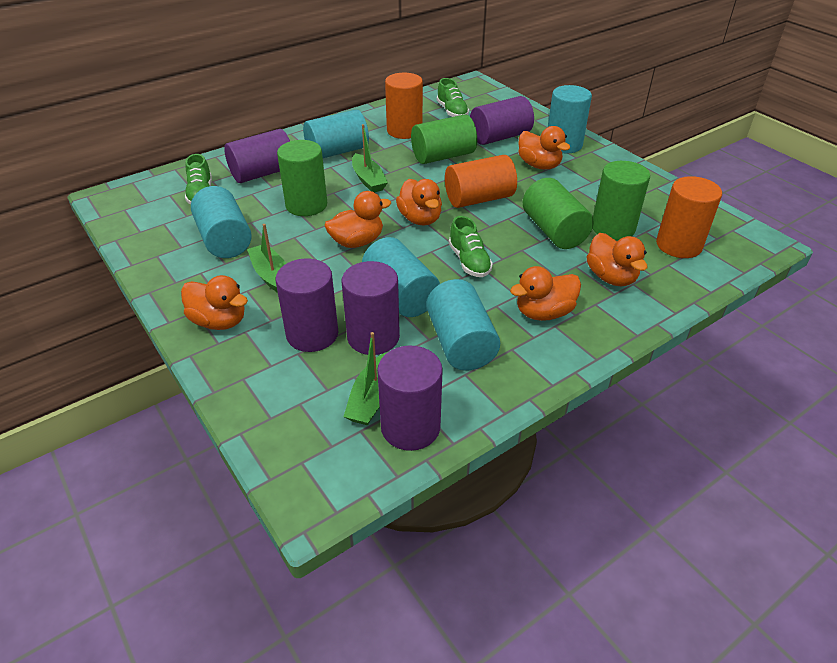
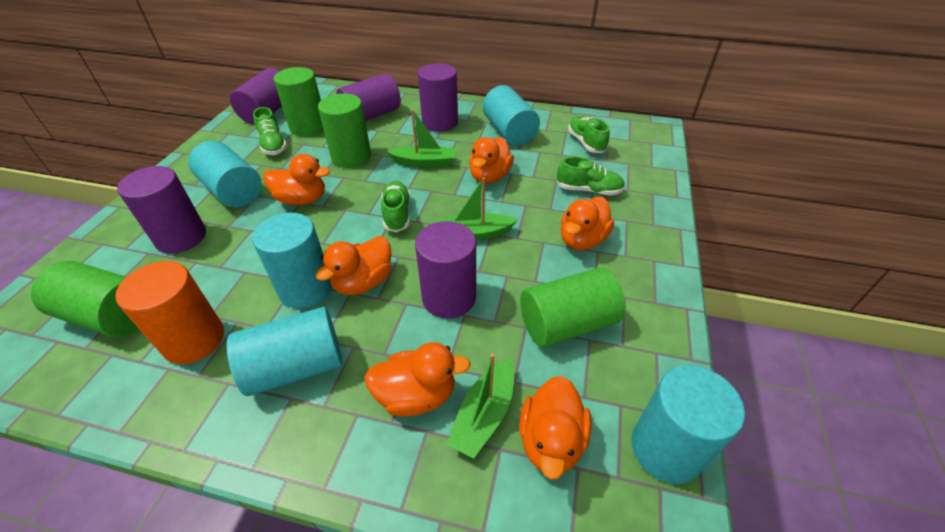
green shoe: [185,154,212,205] [437,78,469,117] [449,216,493,277] = 3 -> [253,107,287,155] [381,181,410,232] [557,156,625,196] [568,116,610,153] = 4
orange cylinder: [385,73,423,139] [445,155,517,208] [656,176,722,258] = 3 -> [115,261,224,364] = 1

